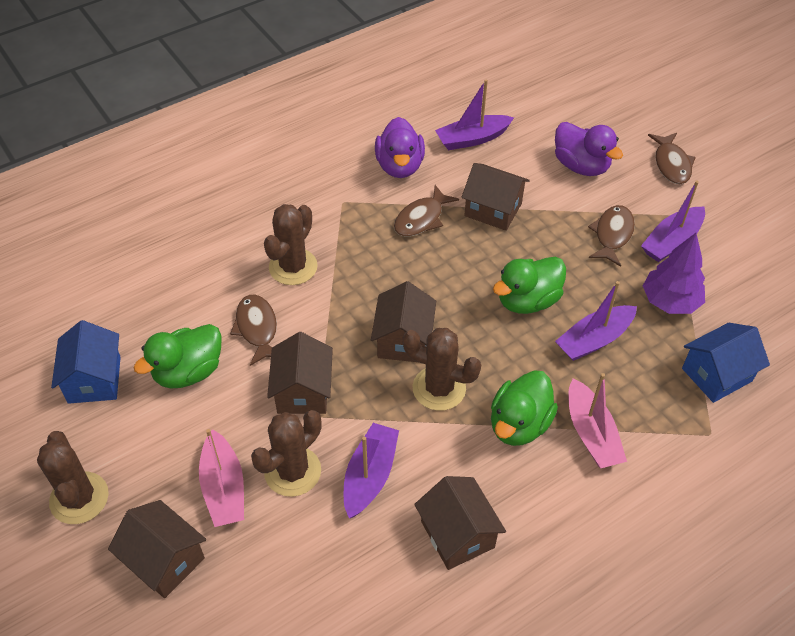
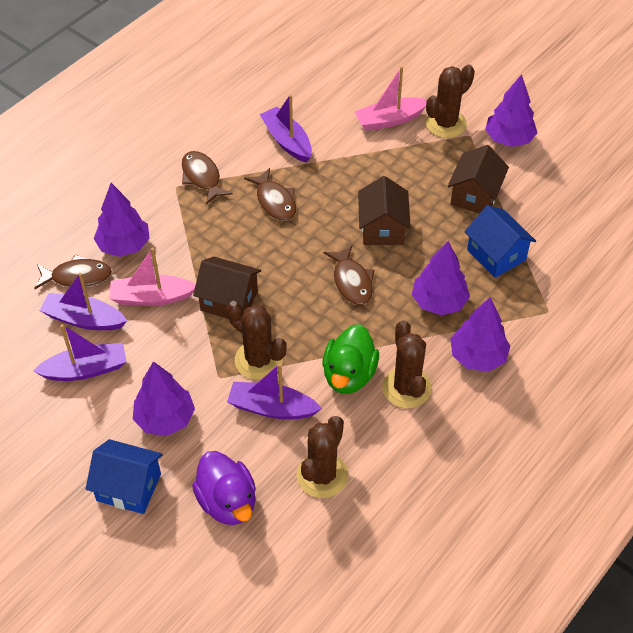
brown house: [108,500,206,598] [267,332,333,414] [371,281,436,362] [414,476,506,570] [461,163,530,231] = 5 -> [193,257,261,319] [358,176,411,245] [448,145,509,213] = 3
green duck: [133,324,222,388] [491,370,558,446] [493,257,566,314] = 3 -> [322,324,379,394] = 1
purple duck: [375,117,425,178] [555,122,623,176] = 2 -> [192,451,256,525] = 1
purple tree: [643,233,705,314] = 1 -> [94,183,150,257] [133,361,195,436] [412,241,470,316] [450,297,510,372] [485,74,537,147] = 5

